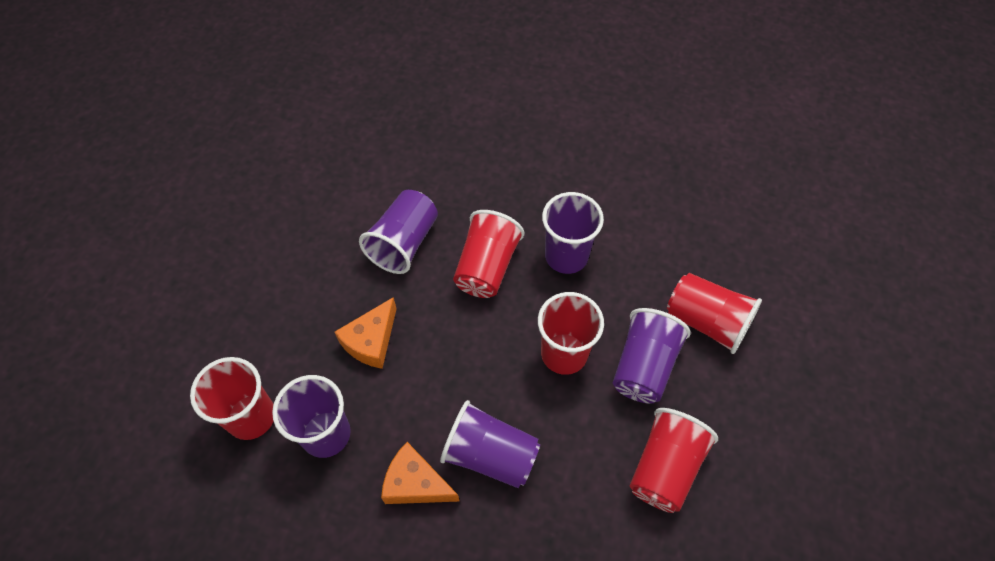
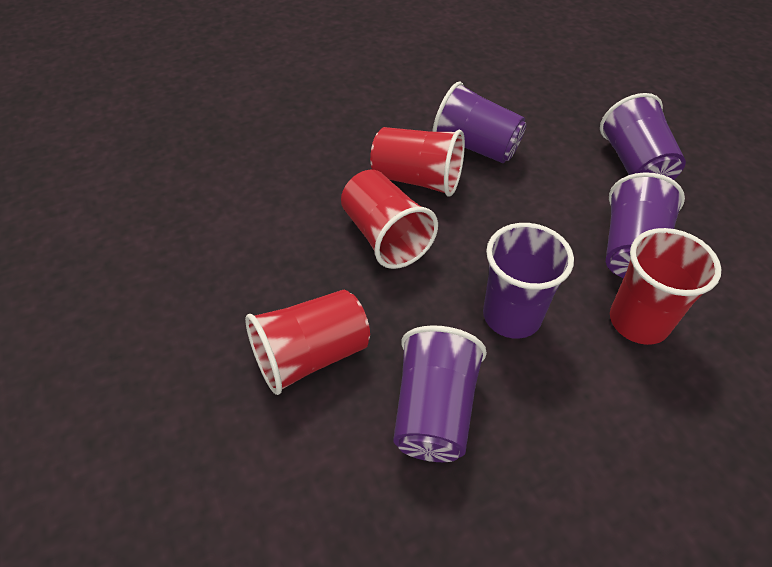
orange cheese: [335,297,397,369] [381,442,460,504] = 2 -> none = 0
red cup: [190,357,274,440] [453,210,524,298] [538,292,604,375] [630,408,718,513] [667,273,762,354] = 5 -> [245,289,370,395] [341,170,438,269] [370,127,465,197] [610,228,721,345] = 4

